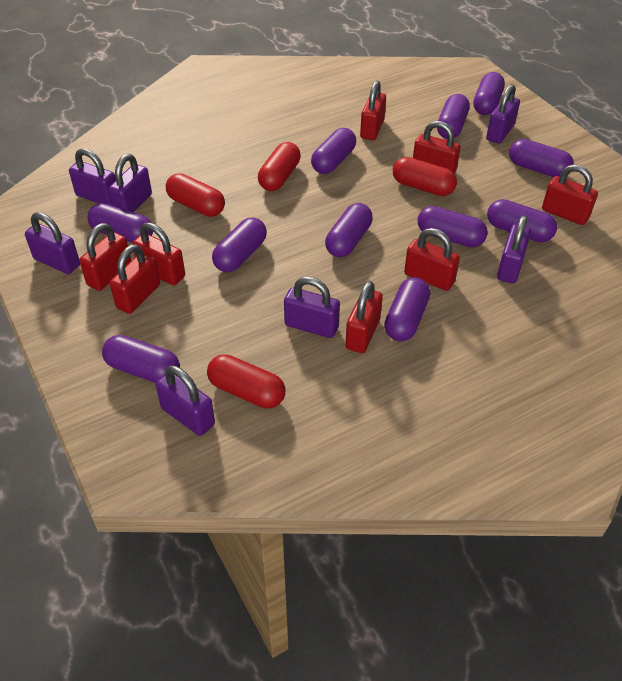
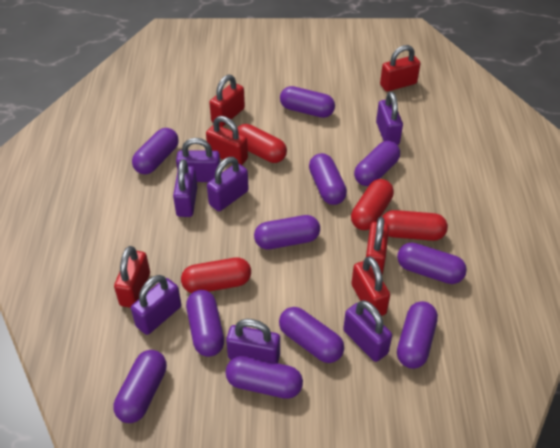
red padlock: [79,223,131,291] [110,244,160,314] [132,222,185,285] [345,281,383,353] [360,80,386,140] [404,228,460,291] [413,121,461,173] [542,164,598,225] = 8 -> [114,246,150,308] [206,116,248,165] [209,75,245,127] [351,256,390,316] [366,217,389,275] [380,45,421,92] = 6

